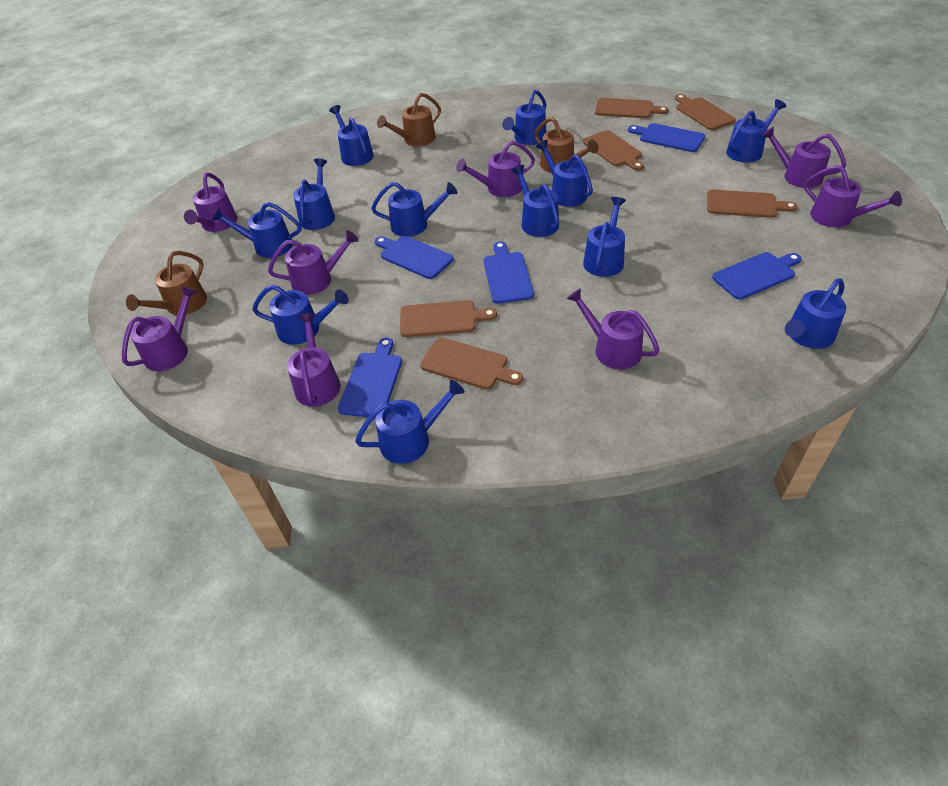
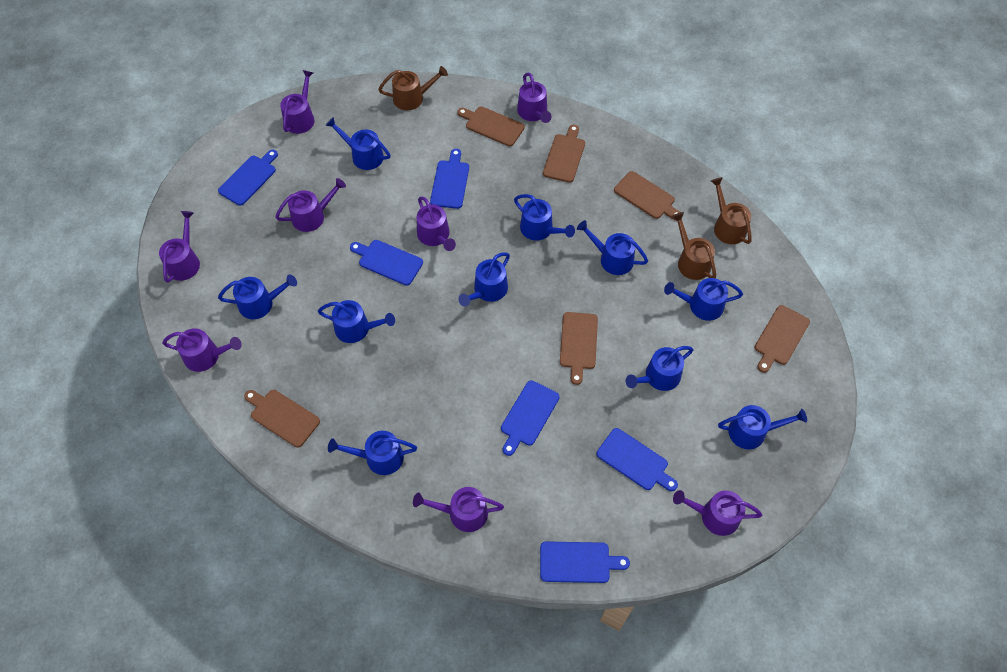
blue cutting board: [338,338,402,418] [375,236,454,279] [483,241,534,304] [628,123,705,152] [712,252,802,300] = 5 -> [218,150,278,206] [350,240,423,286] [430,149,469,209] [501,380,560,456] [540,541,630,583] [597,428,678,491] = 6
blue watering can: [212,202,302,258] [252,285,349,345] [293,158,335,230] [329,105,374,166] [355,380,465,464] [371,182,458,237] [502,90,547,145] [511,165,559,237] [536,140,593,207] [583,197,626,277] [726,99,786,162] [785,278,846,349] = 12 -> [218,275,297,319] [318,300,395,343] [325,117,390,170] [328,431,417,475] [458,252,510,307] [514,194,575,241] [577,220,648,275] [626,346,693,391] [664,278,743,321] [718,405,807,449] = 10

